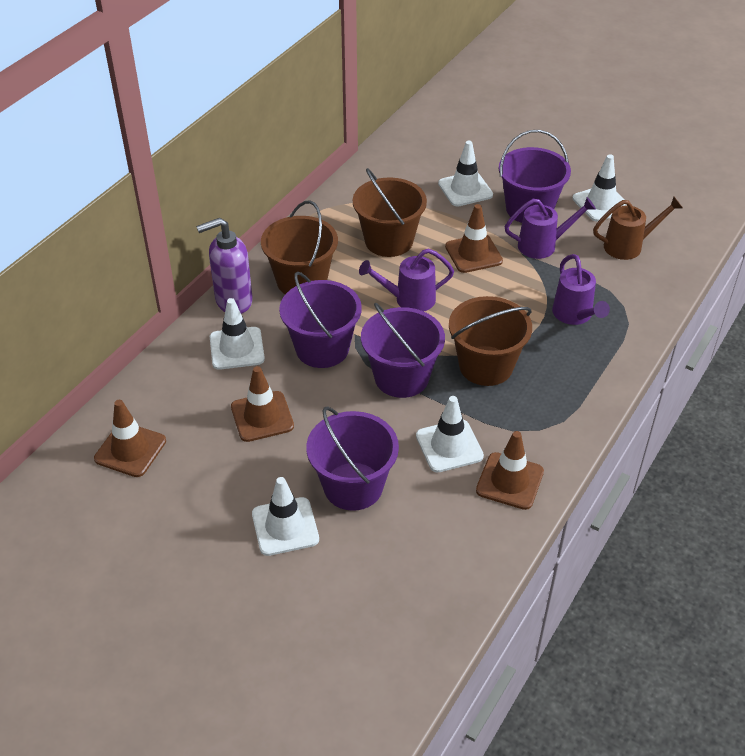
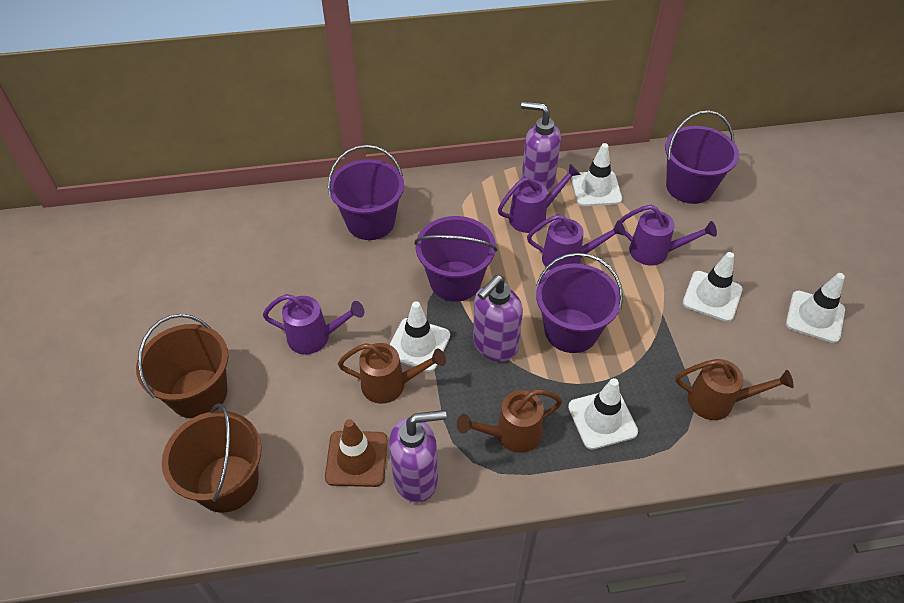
brown bucket: [261,200,338,294] [353,168,427,257] [449,296,532,386] = 3 -> [136,314,229,419] [162,403,262,513] = 2
brown traffic cone: [94,400,166,477] [231,366,294,442] [445,204,503,273] [476,431,544,510] = 4 -> [325,419,388,487] = 1
brown watering can: [593,197,683,260] = 1 -> [338,343,446,404] [457,389,562,453] [675,359,794,420] = 3
purple soap dispenser: [196,218,253,314] = 1 -> [389,410,446,503] [473,275,523,362] [521,102,561,192] = 3
purple watering can: [359,249,454,312] [505,197,596,259] [552,254,610,325] = 3 -> [263,294,364,354] [498,164,581,233] [527,214,626,270] [619,205,717,266] = 4

